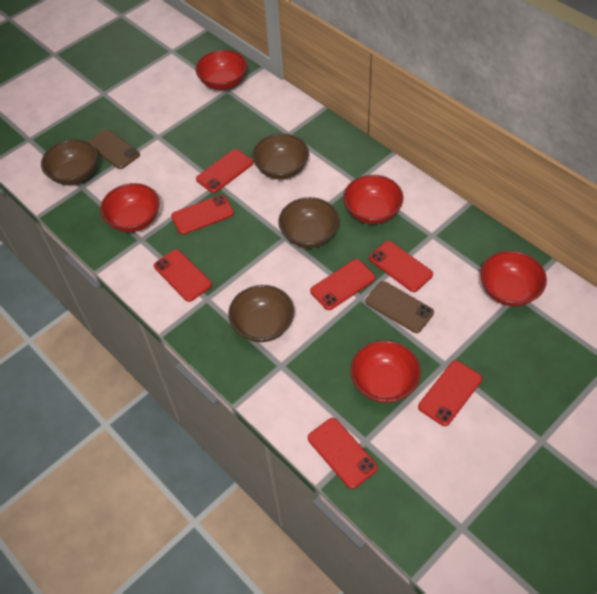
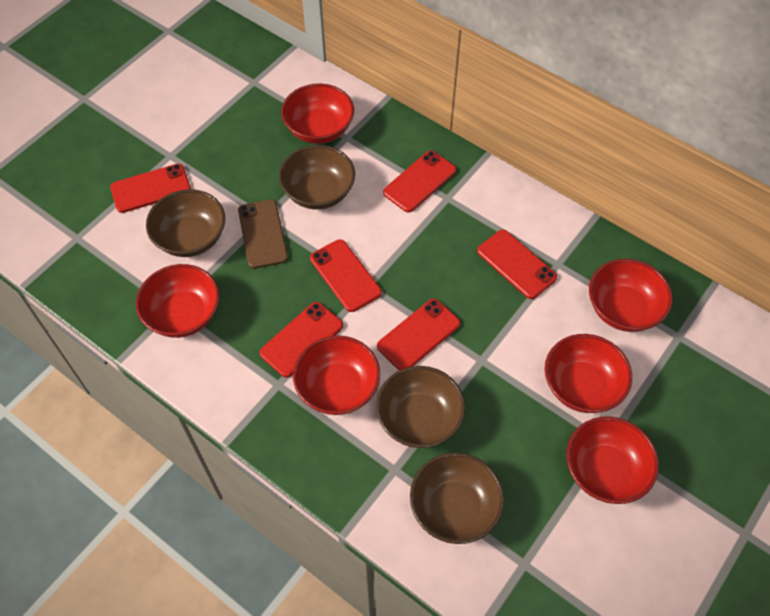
brown phone: [88,129,140,169] [366,281,434,333] = 2 -> [238,199,288,269] = 1
red bowl: [100,183,160,232] [196,50,247,90] [343,175,403,224] [351,340,421,403] [480,251,547,306] = 5 -> [136,264,220,338] [281,83,354,144] [293,335,380,415] [545,334,632,413] [566,416,659,504] [589,259,673,332] = 6
red phone: [154,249,212,302] [171,195,234,235] [196,149,253,193] [308,418,378,489] [310,259,375,310] [369,241,433,292] [418,360,482,426] = 7 -> [110,164,191,213] [260,302,343,378] [310,239,382,312] [377,299,460,370] [383,151,456,212] [477,230,557,299] = 6

